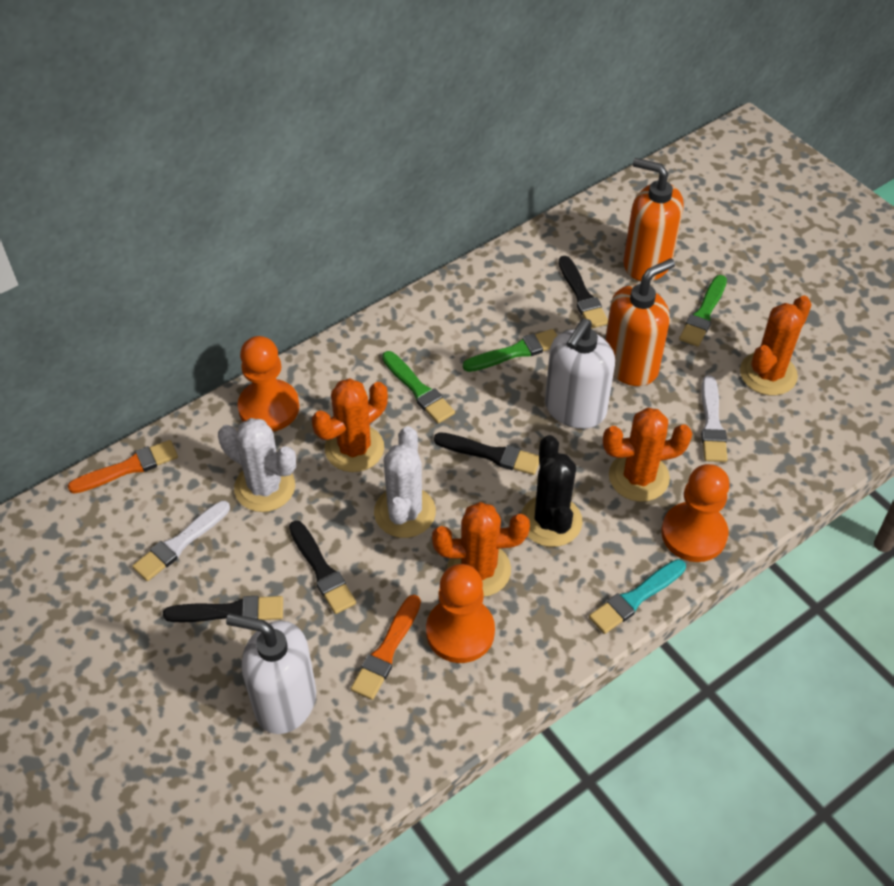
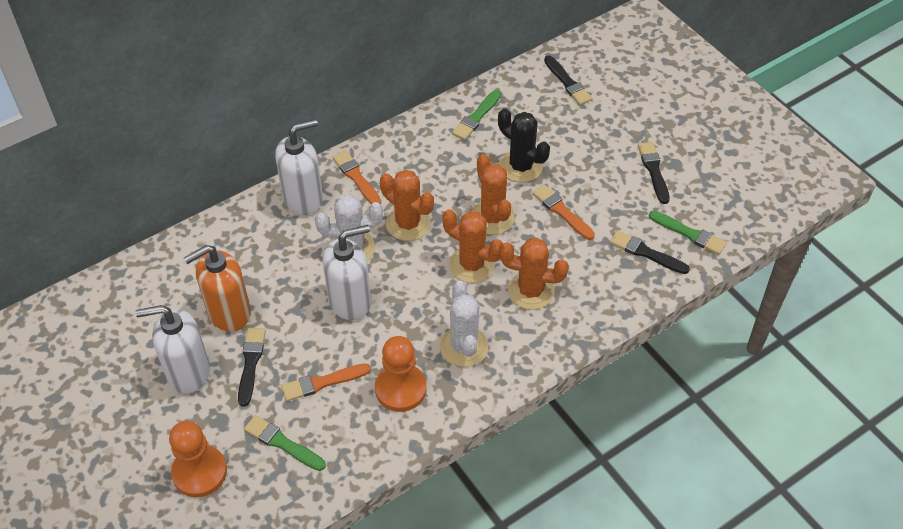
orange brush: [68,440,178,494] [351,595,421,700] = 2 -> [281,363,371,401] [332,150,381,204] [532,184,595,240] = 3
orange pawn: [237,336,299,431] [426,564,495,663] [661,464,729,562] = 3 -> [169,421,227,497] [375,336,427,412] = 2
orange soap dispenser: [605,258,675,386] [624,158,684,281] = 2 -> [184,245,251,332] = 1
turquoise brush: [589,559,686,634] = 1 -> none = 0
white brush: [132,501,230,581] [701,375,727,462] = 2 -> none = 0
white soap dispenser: [226,614,316,734] [545,319,615,429] = 2 -> [135,305,210,394] [275,119,323,215] [323,225,371,320] = 3

